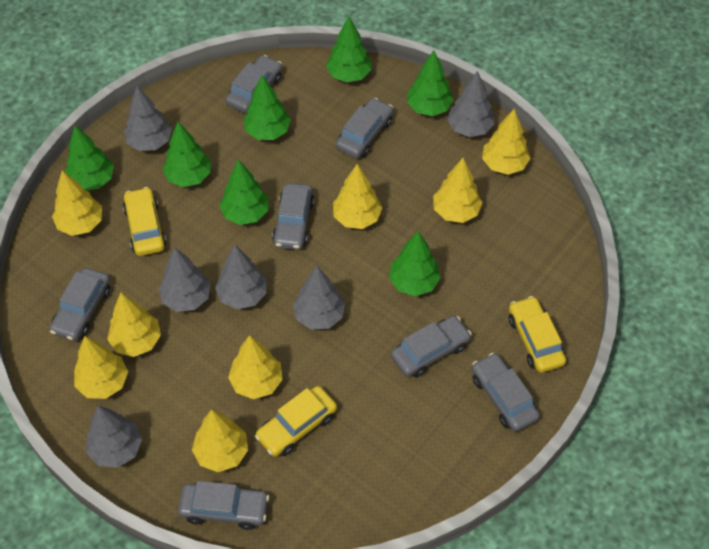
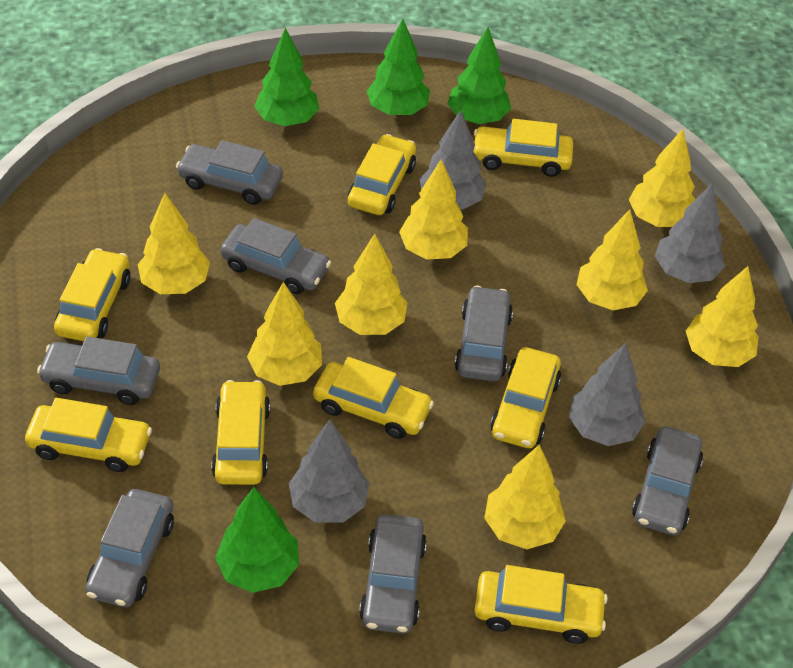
green tree: [65,126,114,190] [162,122,211,187] [219,159,268,225] [244,75,291,140] [326,17,372,83] [389,231,441,296] [407,51,454,116] = 7 -> [215,487,299,593] [254,28,319,126] [367,19,430,116] [447,27,511,124] = 4
grey tree: [86,406,142,468] [124,86,172,151] [158,247,210,312] [215,244,267,309] [293,266,345,329] [447,71,495,137] = 6 -> [289,419,369,523] [420,110,487,209] [569,343,646,446] [655,183,725,283] = 4
yellow car: [123,187,167,256] [255,386,337,457] [509,296,566,373] = 3 -> [25,398,152,472] [54,248,131,341] [211,380,270,485] [313,357,434,439] [348,134,416,215] [473,119,573,177] [475,565,608,644] [490,347,561,448] = 8

